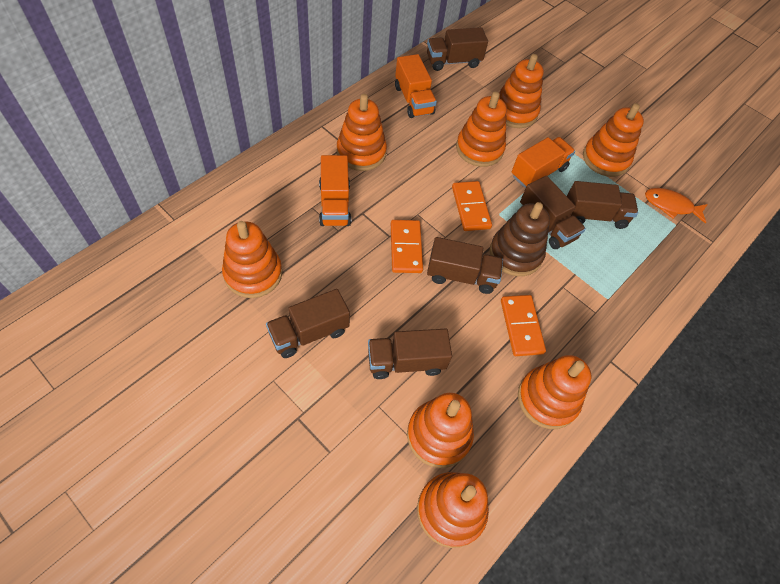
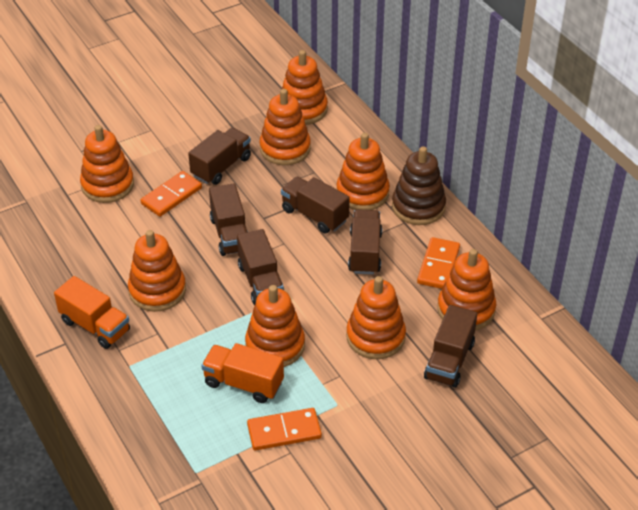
orange fish: [645,188,708,223] = 1 -> none = 0
orange truck: [319,155,351,226] [395,54,437,118] [512,137,575,188] = 3 -> [54,276,130,349] [201,343,284,403] = 2

